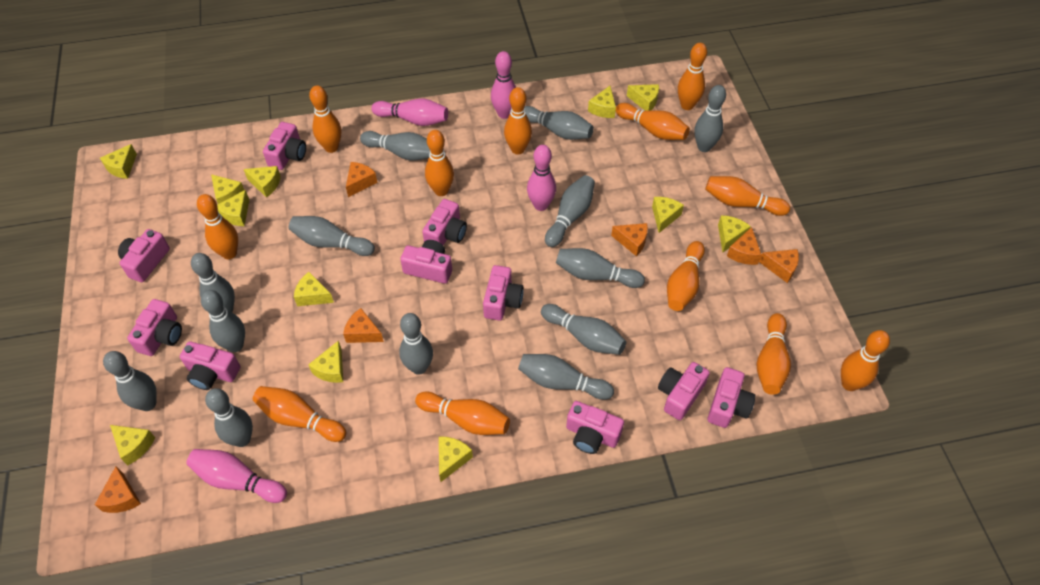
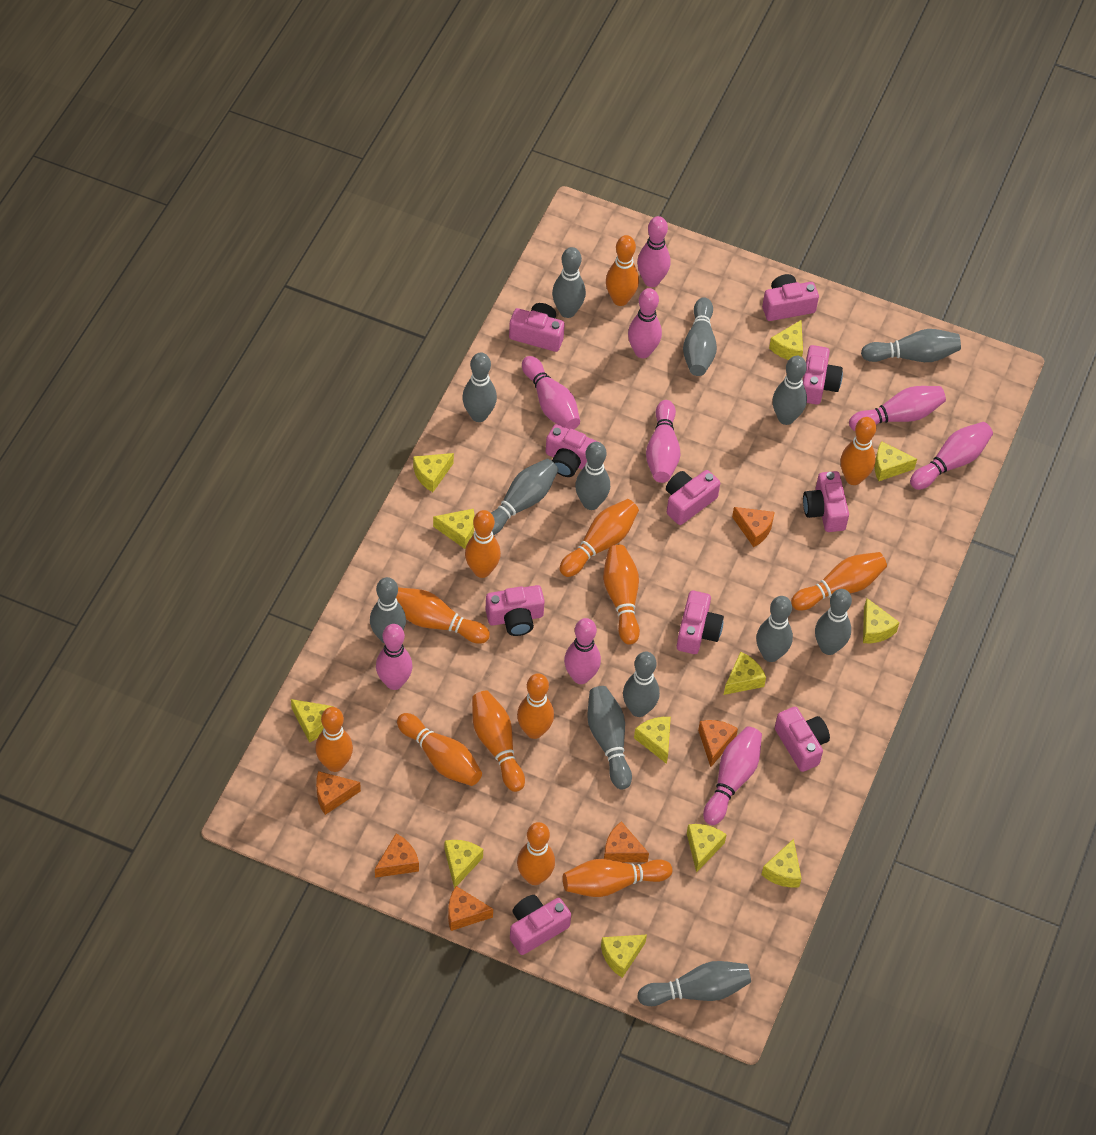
orange bowling pin: [197,194,238,259] [253,386,346,442] [309,85,341,153] [415,392,510,435] [425,130,454,196] [504,87,532,155] [616,103,690,140] [667,241,705,311] [678,43,707,110] [705,176,790,216] [757,313,791,395] [841,330,890,391] = 12 -> [315,707,353,772] [396,587,490,644] [397,713,482,786] [465,510,501,578] [472,690,525,792] [517,673,554,739] [517,822,555,885] [559,499,639,577] [563,859,672,897] [603,545,640,645] [606,235,639,306] [791,552,887,611] [841,417,876,485] = 13
pink bowling pin: [186,449,287,503] [371,98,448,126] [491,51,516,119] [527,145,556,211] = 4 -> [376,624,412,690] [522,356,580,429] [564,618,601,684] [628,288,662,358] [637,216,670,287] [646,400,680,483] [703,726,762,825] [849,386,946,431] [910,422,993,490] = 9

